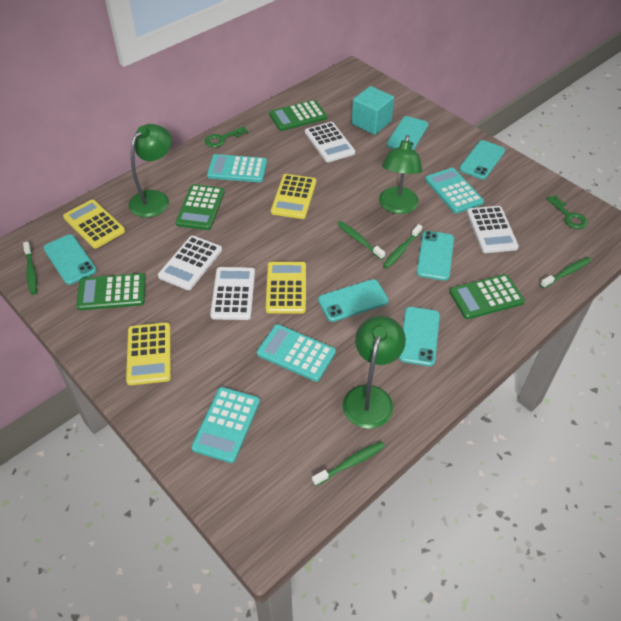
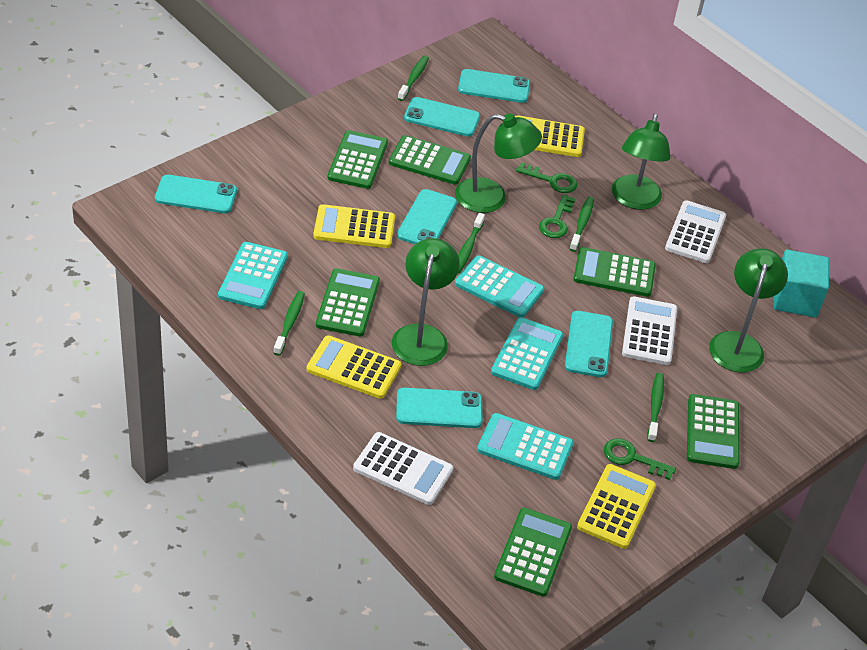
green calculator: [76,273,146,310] [176,184,225,230] [269,100,327,131] [449,274,525,319] = 4 -> [316,268,380,337] [328,130,388,189] [389,135,471,185] [494,508,572,597] [574,247,656,297] [687,394,740,469] = 6
green key: [205,126,248,148] [547,195,588,229] = 2 -> [516,162,577,193] [539,194,575,238] [604,438,676,480] = 3
green lamp: [129,124,172,218] [343,316,406,429] [379,135,422,214] = 3 -> [392,238,460,366] [455,113,542,213] [612,114,671,210] [709,248,788,373] = 4
white calculator: [158,236,222,290] [210,267,255,320] [305,122,355,162] [467,206,519,253] = 4 -> [353,432,453,505] [622,296,677,365] [665,200,726,263] = 3

